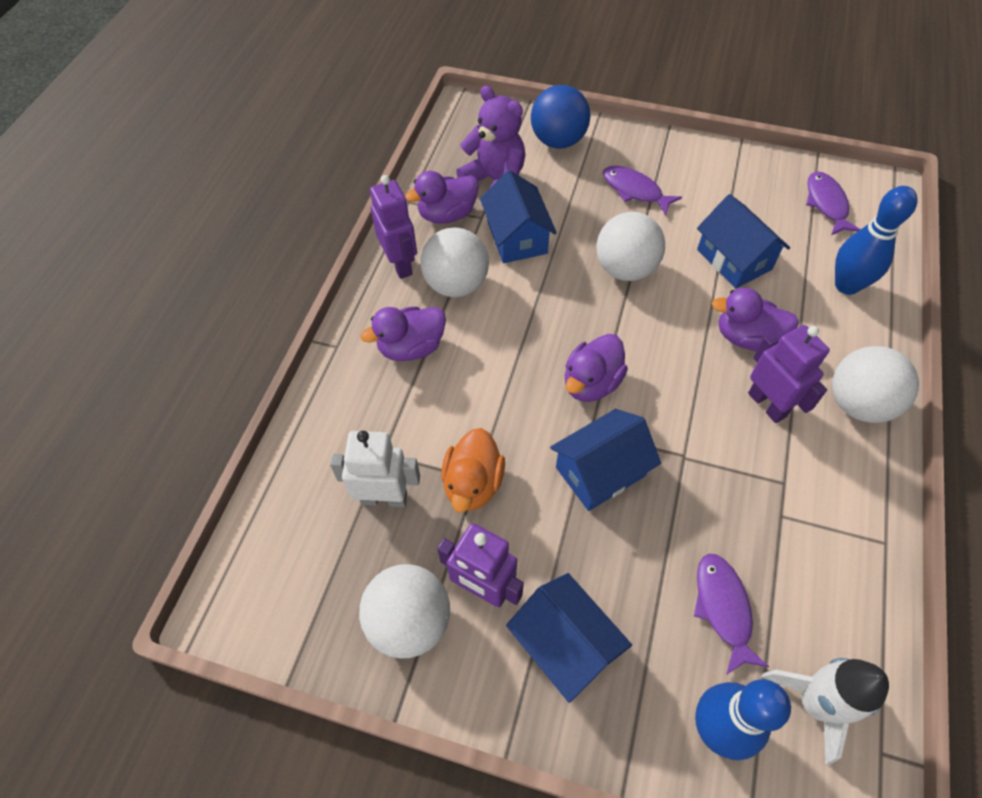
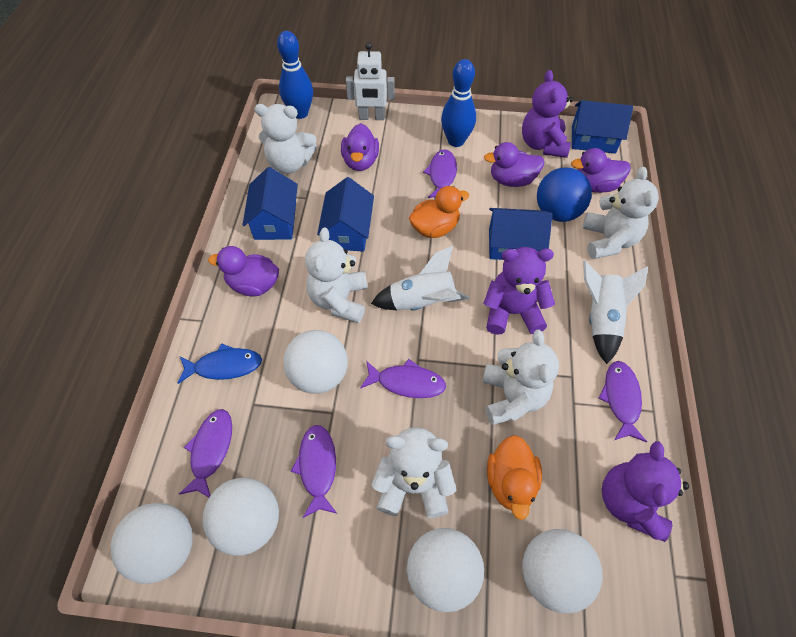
blue fish: none = 0 -> [178,343,262,384] = 1
orange duck: [441,428,505,513] = 1 -> [409,186,469,238] [487,435,542,520] = 2
purple fish: [603,166,682,215] [694,554,769,675] [806,172,861,235] = 3 -> [179,409,232,497] [291,425,337,518] [360,359,446,398] [423,149,457,198] [598,361,647,442] = 5
purple robot: [370,175,417,279] [437,523,524,607] [748,325,830,423] = 3 -> none = 0
purple teddy bear: [456,86,525,189] = 1 -> [483,247,555,335] [522,70,573,158] [602,441,689,542] = 3
white ball: [359,564,450,659] [421,228,489,297] [596,212,665,281] [832,346,919,423] = 4 -> [111,503,193,584] [202,478,279,556] [283,330,348,394] [407,528,484,612] [522,529,602,613] = 5
white rocket: [762,658,889,765] = 1 -> [371,246,470,311] [583,261,648,364] = 2
white teddy bear: none = 0 -> [254,104,317,174] [305,227,368,323] [371,427,456,518] [482,330,559,425] [583,167,659,259] = 5

